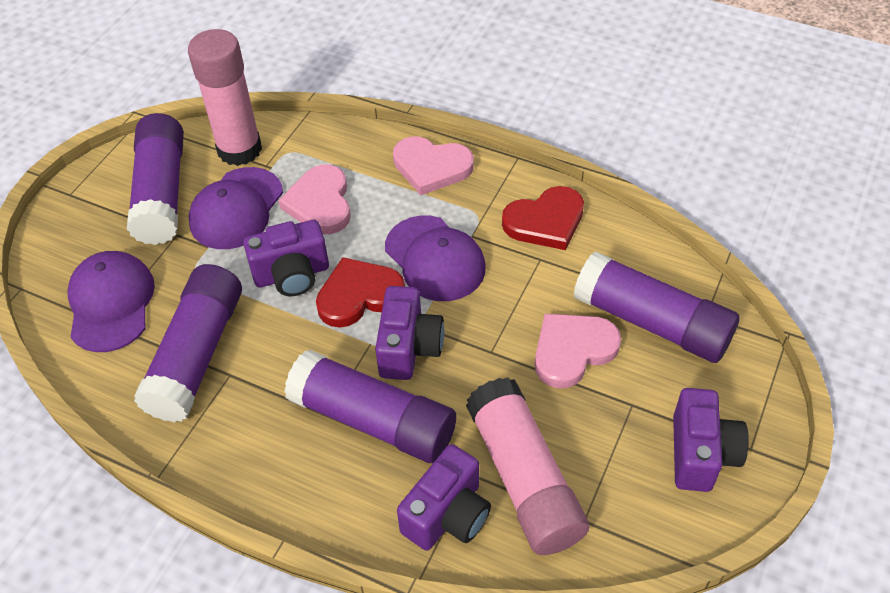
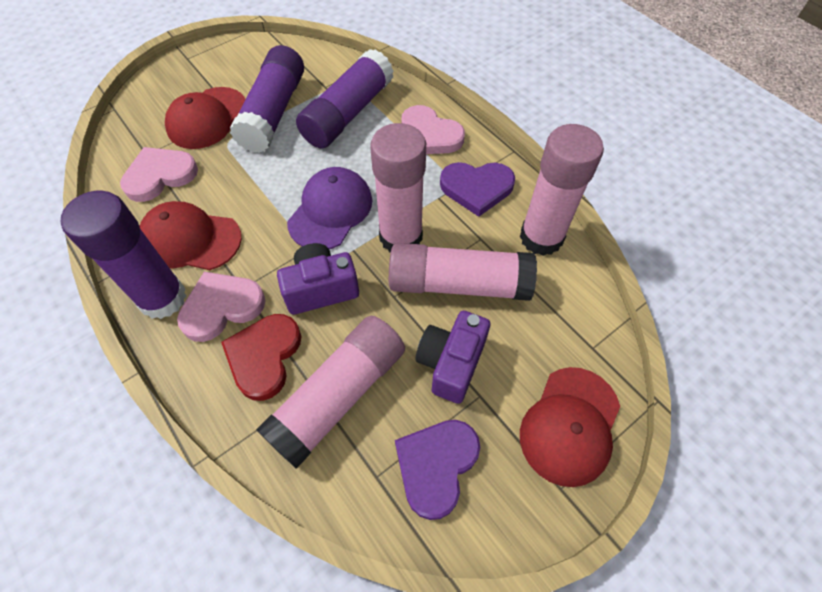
pink glue stick: [188,29,262,166] [466,378,589,555] = 2 -> [256,316,405,469] [370,123,426,252] [389,243,537,301] [520,124,604,256] = 4
purple camera: [243,220,329,296] [375,286,444,380] [397,444,491,551] [673,388,749,492] = 4 -> [277,243,359,315] [416,311,490,404] = 2
purple cap: [67,251,155,352] [188,167,283,249] [385,216,486,301] = 3 -> [287,167,372,249] = 1
purple glue stick: [127,113,184,245] [134,264,242,422] [284,350,456,463] [573,251,740,363] = 4 -> [61,191,186,319] [230,45,304,153] [296,49,393,148] = 3
purple heart: none = 0 -> [395,420,480,520] [440,162,515,217] = 2
red cap: none = 0 -> [140,201,242,270] [165,87,246,149] [520,367,620,487] = 3
red heart: [316,257,405,328] [502,186,584,250] = 2 -> [221,314,301,401] = 1

